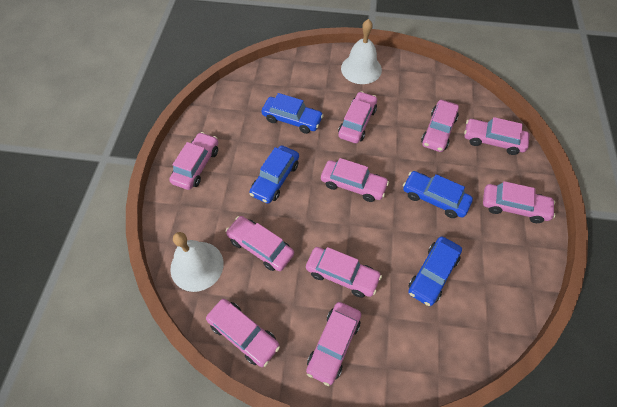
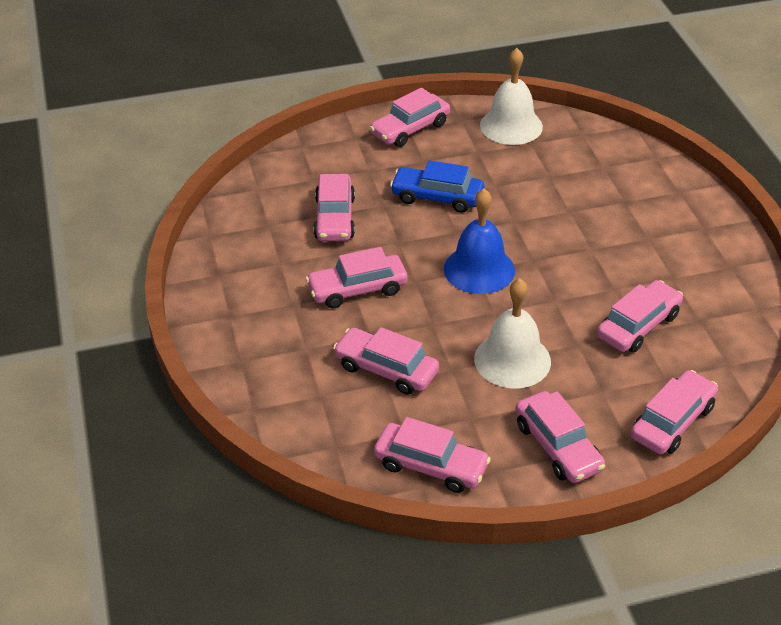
blue bell: none = 0 -> [444,189,515,294] = 1
blue car: [249,145,299,204] [262,93,324,134] [403,171,473,218] [408,236,462,306] = 4 -> [390,160,484,213] = 1
pink car: [169,132,218,190] [206,299,280,367] [226,216,294,271] [306,247,382,298] [306,302,361,386] [321,158,389,202] [338,91,377,143] [421,100,459,152] [464,117,530,155] [483,181,555,223] = 10 -> [305,247,408,308] [313,174,355,241] [333,327,439,395] [370,88,450,147] [374,417,491,493] [515,391,605,483] [597,280,683,353] [631,370,718,454] = 8

